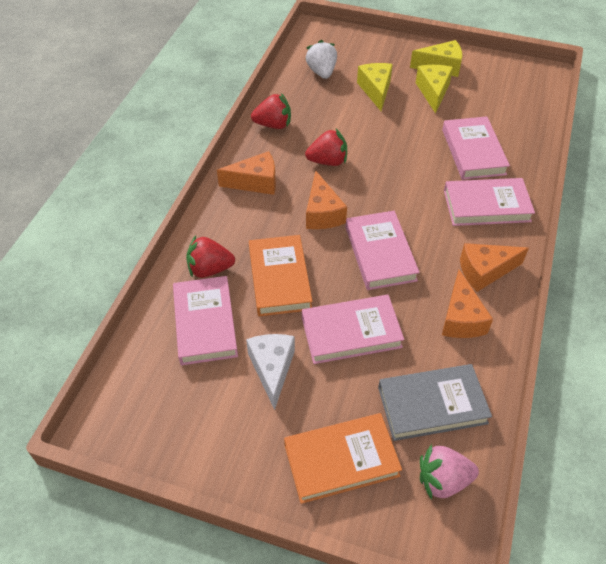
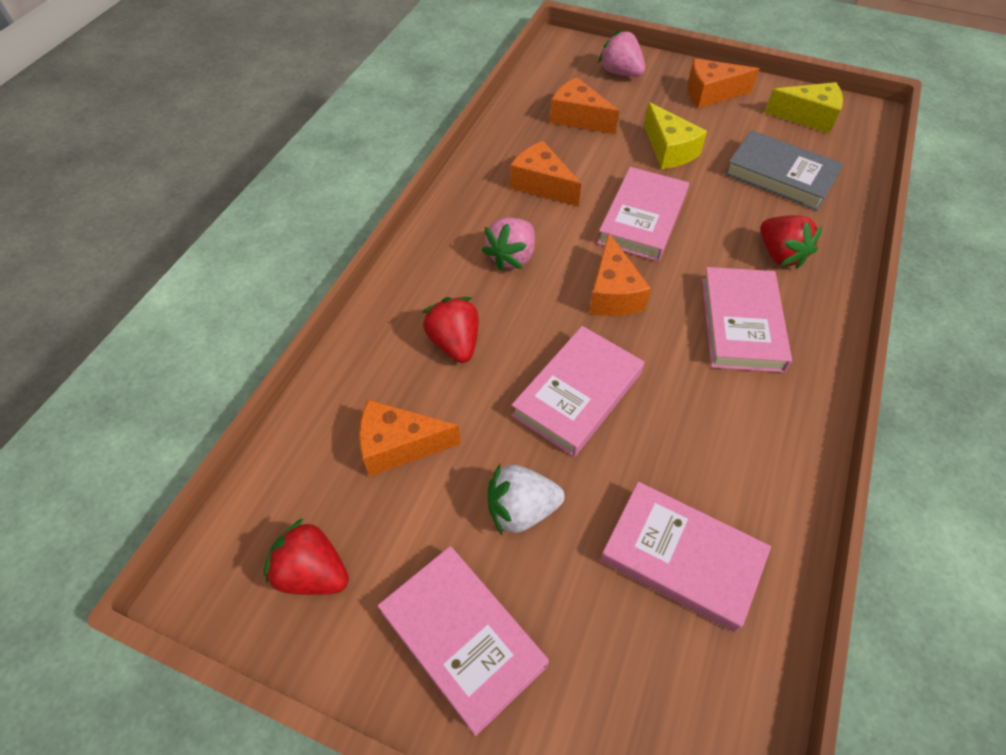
orange book: [249,235,312,316] [284,413,402,504] = 2 -> none = 0
orange cheese: [217,151,276,195] [306,171,347,229] [442,270,493,338] [460,243,529,292] = 4 -> [359,400,461,476] [510,141,581,207] [550,77,619,134] [589,233,651,316] [687,59,759,108] = 5
pink strawberry: [420,444,479,500] = 1 -> [482,217,535,271] [598,29,645,77] = 2
white cheese: [246,334,295,410] = 1 -> none = 0
yellow cheese: [357,63,393,111] [410,40,462,77] [416,65,453,114] = 3 -> [644,102,707,169] [764,82,843,134] = 2

